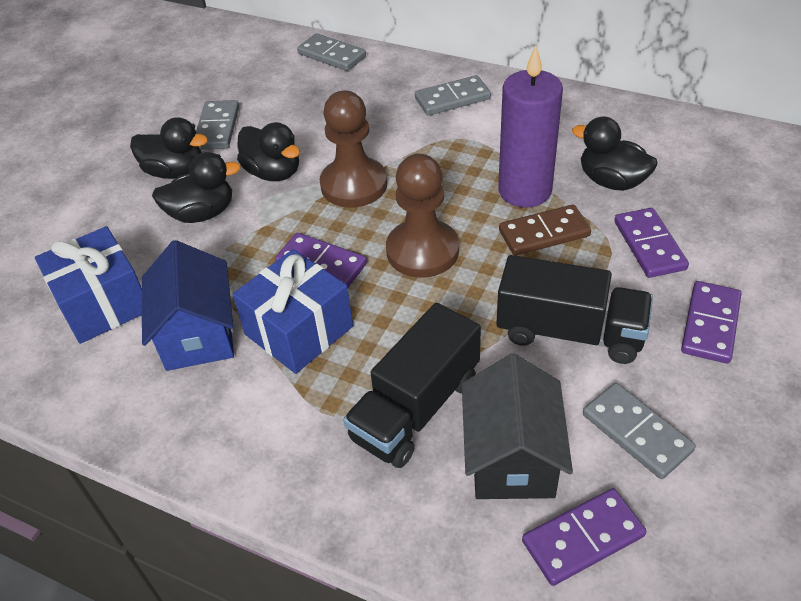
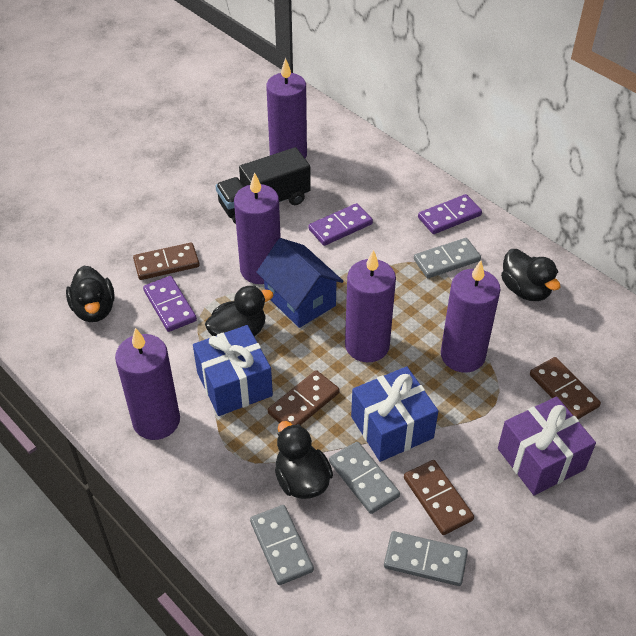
black house: [462,354,573,499] = 1 -> none = 0
black truck: [343,303,481,468] [496,255,653,364] = 2 -> [216,147,311,224] = 1
brown domino: [499,205,591,256] = 1 -> [133,242,200,280] [268,370,340,425] [404,460,474,535] [530,357,601,419] = 4
brown pawn: [320,91,387,208] [386,154,459,278] = 2 -> none = 0
purple candle: [498,45,563,207] = 1 -> [115,328,180,440] [234,172,281,284] [266,58,307,159] [345,250,396,362] [441,260,500,372] = 5
purple domino: [275,233,367,288] [522,488,646,586] [614,208,689,278] [681,281,741,364] = 4 -> [143,276,197,332] [309,203,373,246] [418,194,482,234] = 3
purple gift: none = 0 -> [498,397,596,495] = 1

